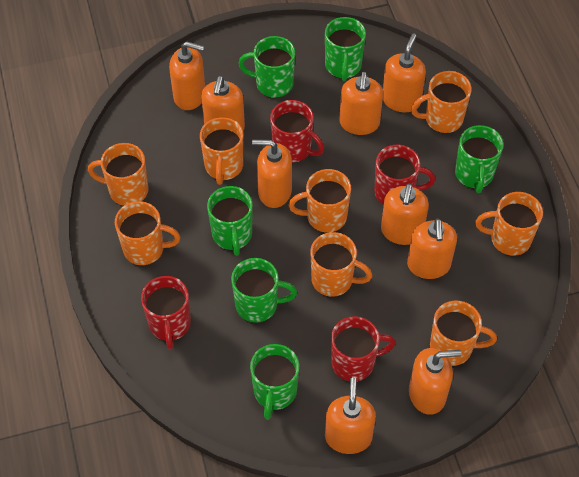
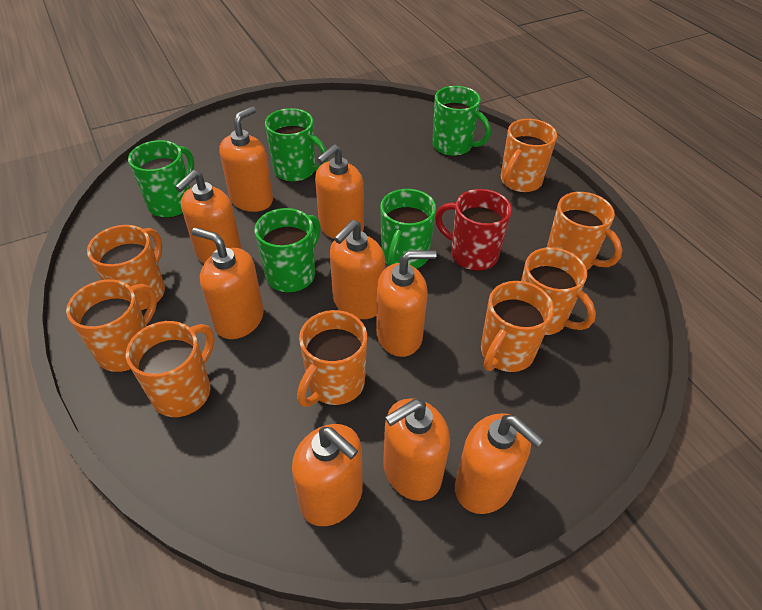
green mug: [207,186,253,256] [231,258,297,323] [238,36,295,98] [250,344,299,420] [325,17,366,81] [455,125,504,193] = 6 -> [128,140,194,218] [254,208,321,293] [265,108,328,182] [380,189,436,269] [432,86,491,156] = 5
red mug: [141,276,191,349] [270,100,324,163] [331,316,396,382] [374,145,435,205] = 4 -> [435,189,512,271] = 1

